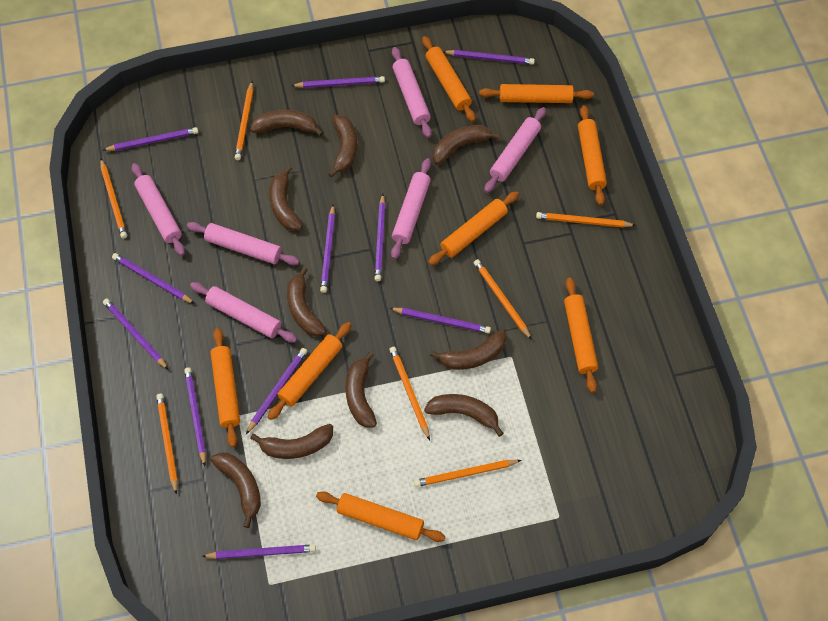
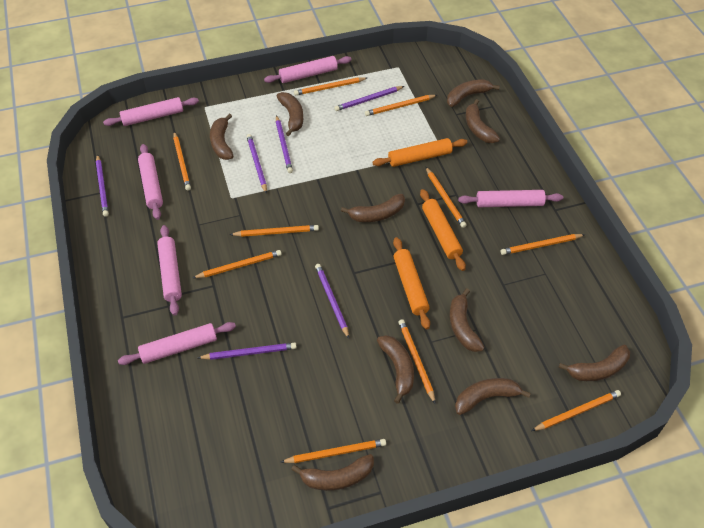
orange pencil: [100,159,127,239] [156,394,178,495] [235,81,253,160] [389,347,430,440] [414,460,521,487] [474,259,532,340] [536,212,636,227] = 7 -> [173,132,191,190] [193,250,282,278] [230,225,319,237] [281,439,386,463] [294,77,367,96] [365,95,437,116] [398,319,436,404] [426,167,467,228] [501,234,585,255] [532,390,621,431] = 10
orange rolling pin: [210,328,240,447] [268,322,351,420] [316,491,445,542] [422,36,476,122] [428,191,519,265] [479,84,594,103] [564,277,598,393] [578,105,607,205] = 8 -> [372,138,468,167] [393,237,430,330] [420,189,466,271] = 3
purple pencil: [103,127,198,151] [103,299,168,369] [112,253,195,304] [184,368,206,466] [202,544,316,559] [246,348,307,434] [291,76,385,88] [320,205,335,293] [375,194,385,281] [390,308,491,334] [443,50,535,65] = 11 -> [96,154,109,217] [198,342,297,360] [247,134,267,194] [276,115,293,173] [315,264,349,339] [334,86,405,111] = 6

